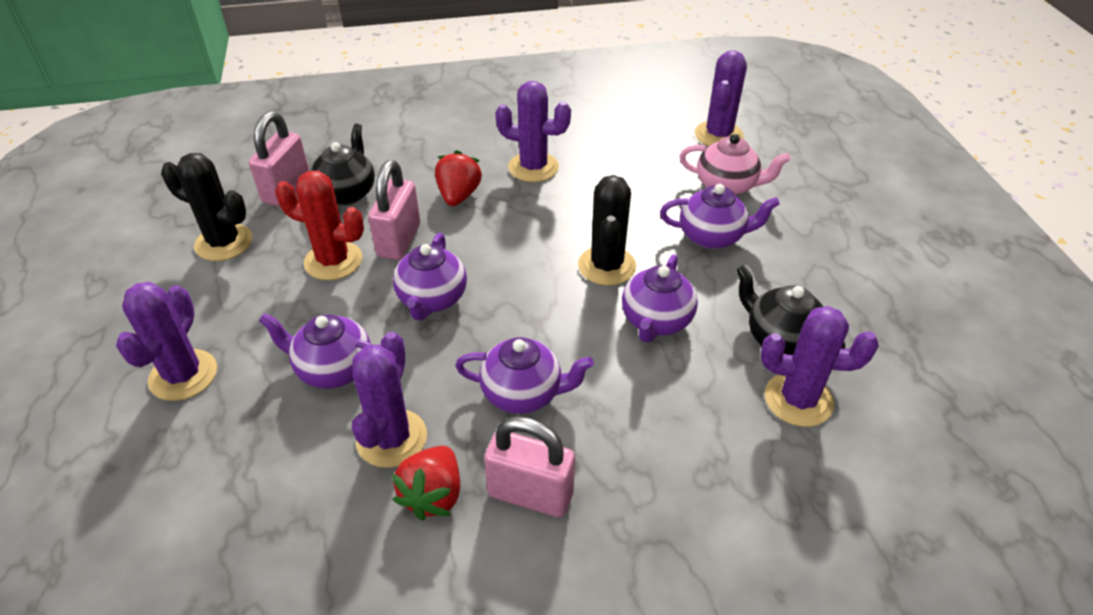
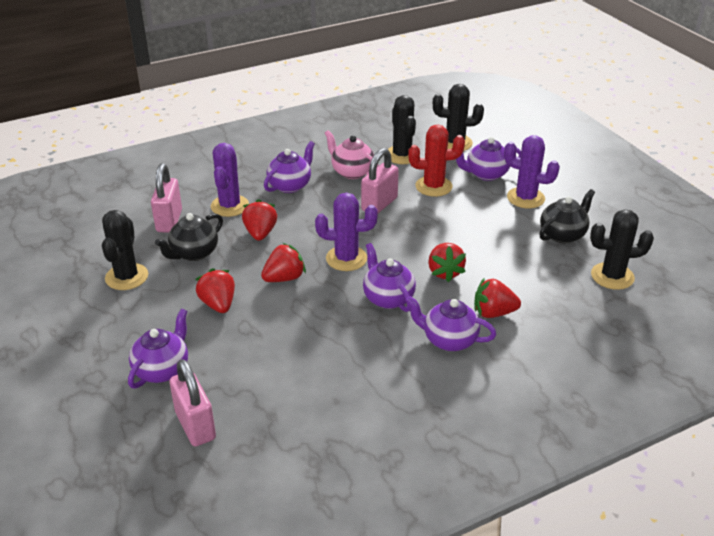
black cactus: [161,153,252,261] [578,175,636,286] = 2 -> [102,210,148,290] [388,95,416,164] [433,84,484,151] [590,209,654,290] = 4
purple cactus: [116,282,217,401] [352,332,427,468] [495,81,571,182] [695,50,747,146] [761,306,879,427] = 5 -> [211,143,249,217] [315,193,378,271] [504,135,560,208] = 3
red strawberry: [392,446,460,521] [435,150,482,206] = 2 -> [195,268,235,313] [242,199,277,241] [261,243,306,282] [428,243,466,282] [474,277,521,318] = 5

